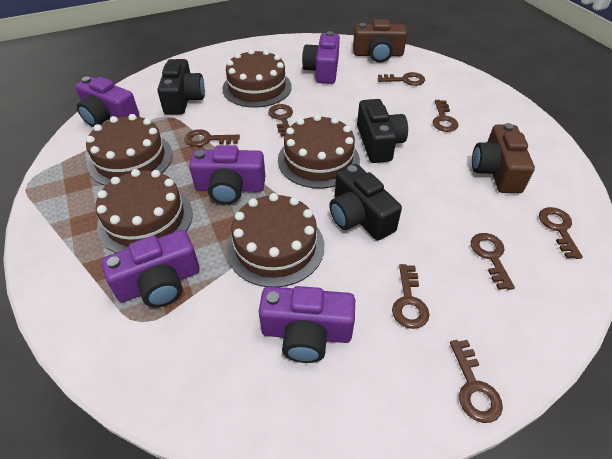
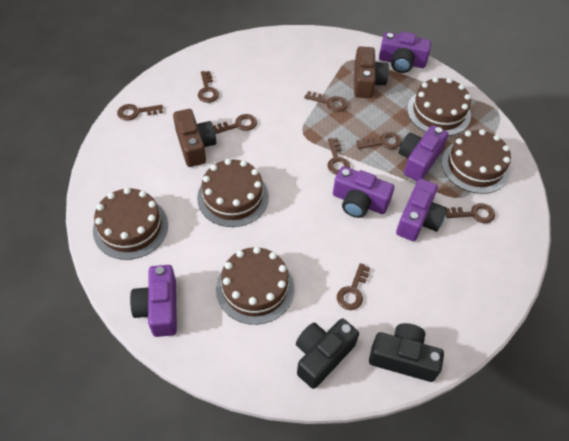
black camera: [157,59,205,115] [329,164,402,240] [357,99,408,163] = 3 -> [296,318,359,389] [369,323,444,382] = 2

